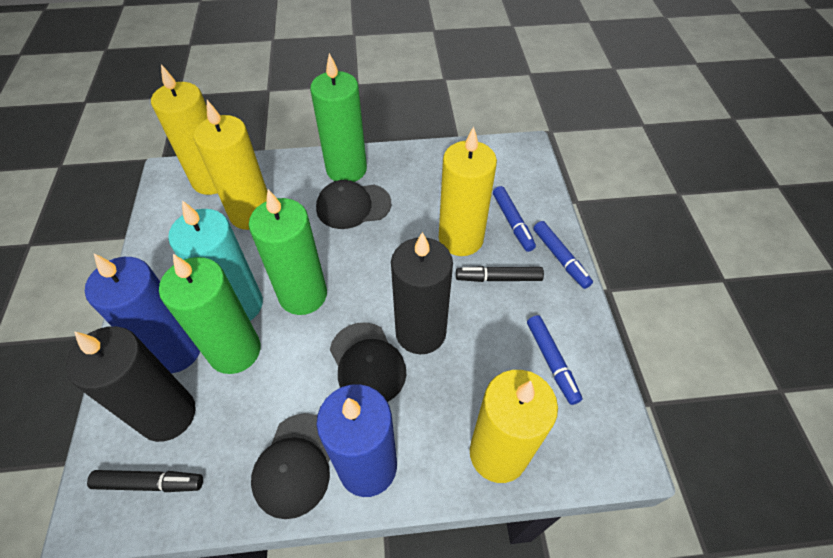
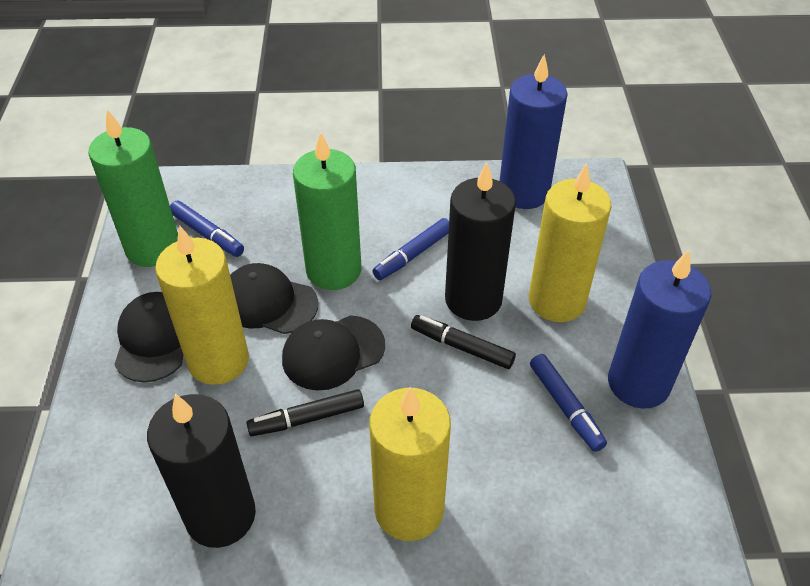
green candle: [159,254,260,374] [249,189,327,315] [310,53,367,182] = 3 -> [88,110,178,267] [293,132,362,290] = 2
turquoise candle: [168,200,263,321] = 1 -> none = 0
yellow candle: [151,64,217,195] [194,100,267,230] [439,127,497,256] [470,370,558,483] = 4 -> [155,226,249,385] [369,387,451,541] [529,163,611,322] = 3

